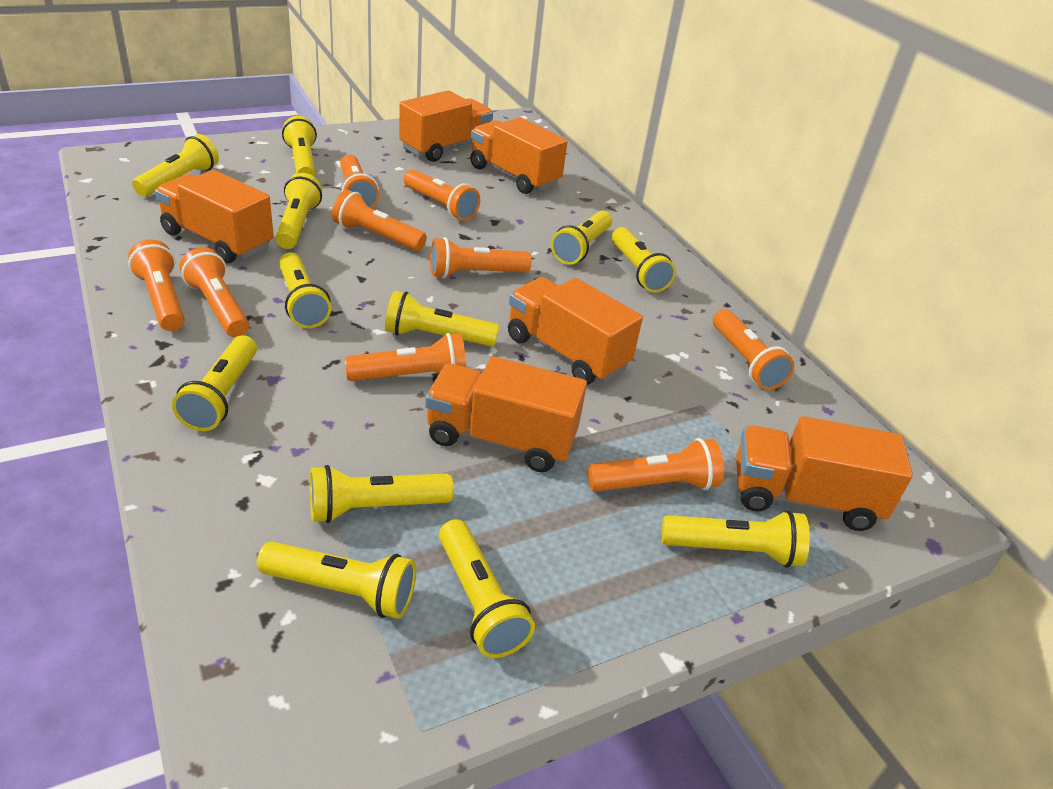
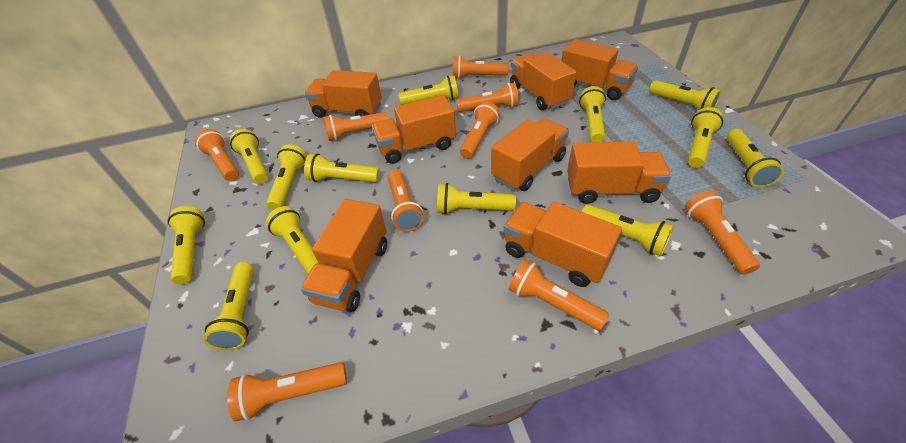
orange truck: [155,170,274,263] [399,90,493,162] [425,356,587,472] [470,117,568,194] [508,277,643,385] [736,416,913,531] = 6 -> [300,199,387,312] [304,70,382,118] [372,95,456,164] [491,118,569,191] [504,202,622,287] [510,52,577,110] [562,39,638,100] [567,141,671,204] = 8
yellow flashlight: [132,134,219,196] [172,335,257,431] [257,542,416,619] [276,173,322,249] [279,253,331,328] [282,116,317,177] [310,465,454,523] [385,291,499,347] [439,519,535,658] [551,211,612,265] [612,227,676,293] [662,510,810,568] = 12 -> [168,206,205,284] [204,262,254,351] [230,129,268,184] [266,144,307,210] [266,206,318,274] [304,154,380,182] [398,76,459,105] [437,183,516,215] [579,86,606,142] [582,204,674,256] [649,81,721,110] [688,107,723,168] [726,129,784,188] = 13

